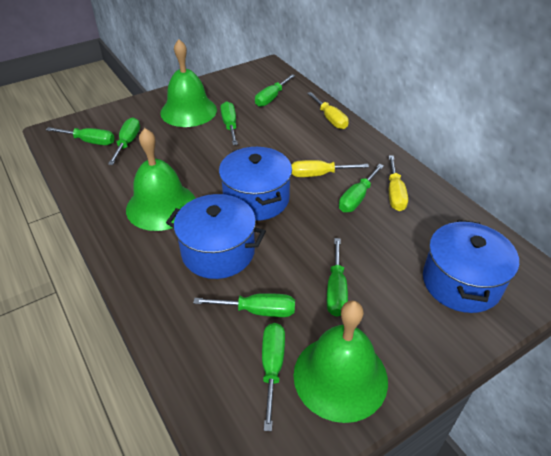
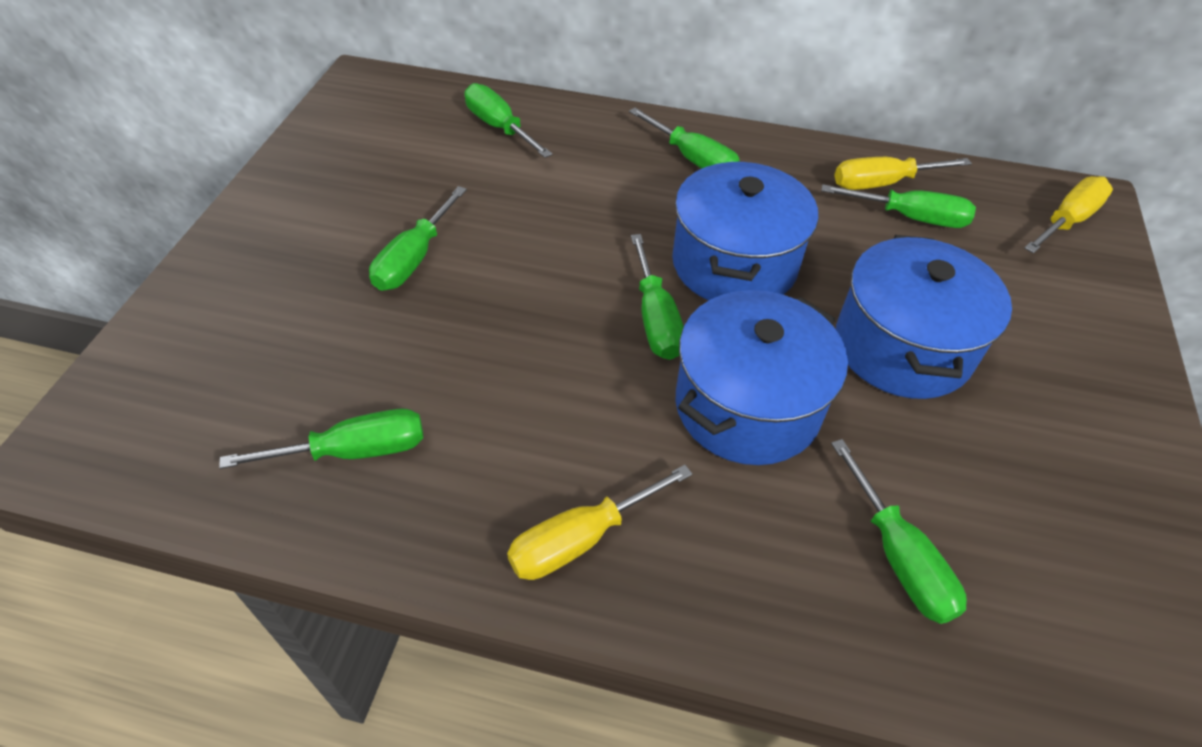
green bell: [126,128,196,231] [160,39,217,127] [293,301,388,423] = 3 -> none = 0
green screwdriver: [46,127,115,145] [108,117,140,165] [193,293,295,317] [220,101,238,145] [255,74,295,107] [262,323,285,431] [327,238,348,317] [339,164,384,212] = 8 -> [219,409,423,469] [369,186,467,291] [465,83,552,158] [629,108,740,169] [631,234,684,360] [821,184,976,228] [831,439,967,624] = 7

